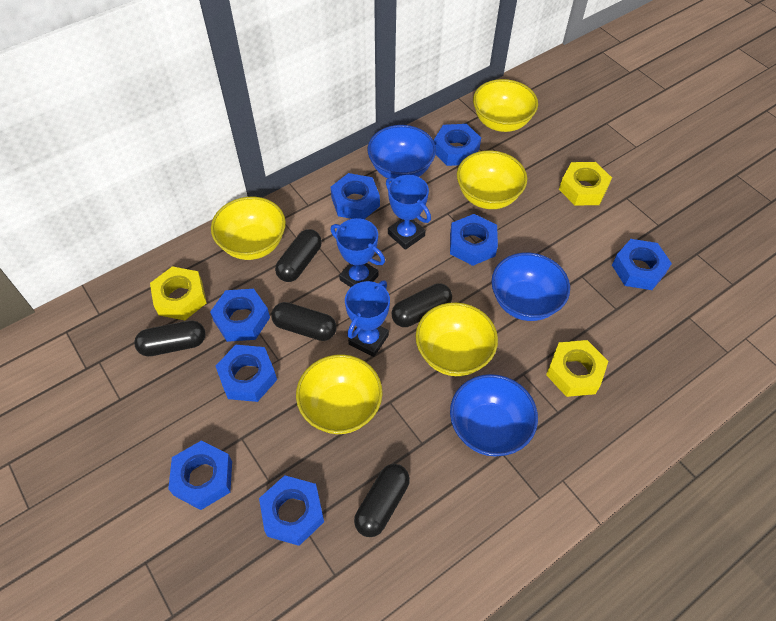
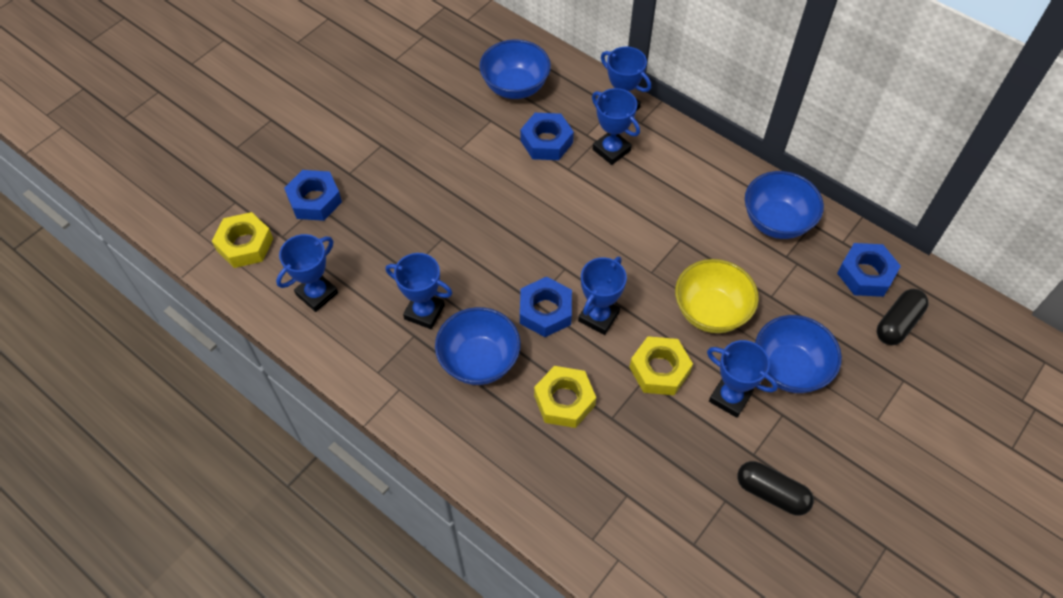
black capsule: [134,320,206,356] [271,302,337,341] [275,229,322,282] [354,464,410,537] [392,283,452,327] = 5 -> [737,461,814,516] [877,289,928,345] = 2
blue bowl: [368,125,436,179] [450,374,538,456] [491,252,570,321] = 3 -> [435,307,521,385] [479,39,551,99] [745,171,824,239] [755,315,842,393] = 4
blue nut: [168,440,232,510] [210,289,270,342] [216,345,277,402] [259,475,324,546] [331,173,380,219] [434,124,481,166] [450,214,498,266] [612,239,672,290] = 8 -> [284,170,342,221] [520,113,574,160] [520,277,572,337] [837,243,901,297] = 4
blue trophy: [330,218,385,287] [345,280,390,357] [386,175,431,250] = 3 -> [276,234,338,312] [386,253,452,329] [578,257,627,335] [592,88,640,165] [601,47,651,111] [707,340,778,418] = 6
yellow bowl: [211,197,286,260] [296,354,383,434] [416,302,498,376] [457,151,527,209] [473,79,538,132] = 5 -> [675,259,759,333] = 1

